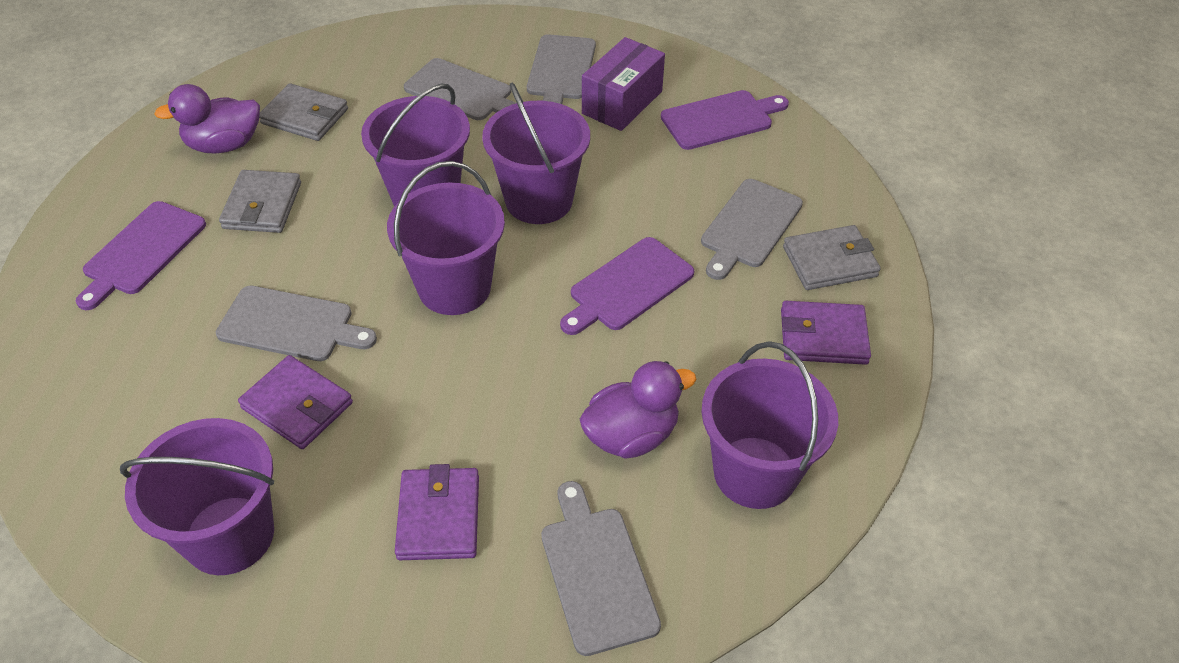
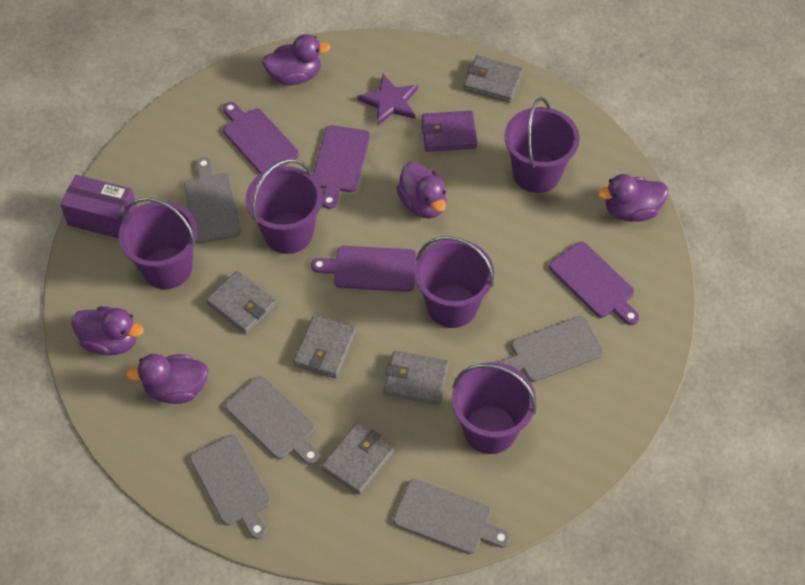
grey wallet: [219,170,301,233] [259,83,348,141] [783,225,881,290] = 3 -> [206,271,277,334] [293,315,356,378] [321,423,395,495] [384,351,449,405] [463,56,524,103] = 5
purple cutting board: [76,201,206,310] [560,237,694,335] [661,90,789,150] = 3 -> [223,102,299,174] [311,246,417,292] [313,125,370,209] [549,242,639,325] = 4
purple duck: [154,84,260,153] [580,361,696,459] = 2 -> [71,306,144,355] [126,354,209,404] [262,34,331,85] [396,162,447,219] [597,174,668,222] = 5
purple star: none = 0 -> [358,74,418,126] = 1
purple wallet: [238,355,353,449] [395,464,479,560] [781,301,871,365] = 3 -> [422,111,477,152] = 1

